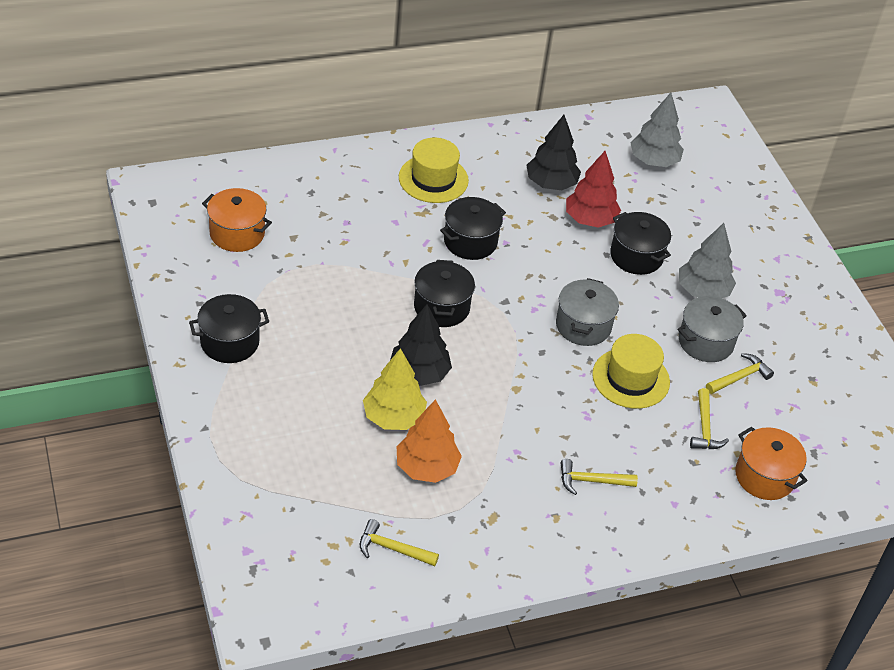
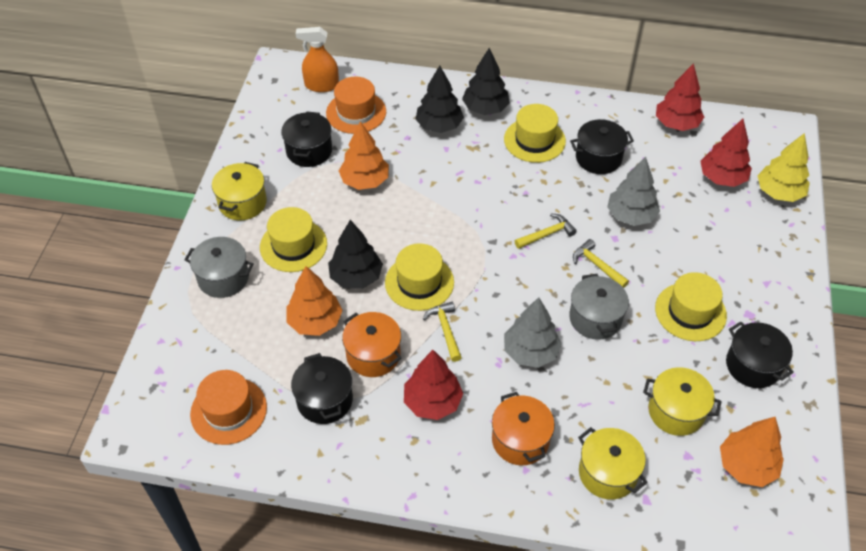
black tree: [390,304,452,386] [527,115,581,190] = 2 -> [328,220,383,289] [415,66,464,133] [462,48,510,115] = 3
orange hat: none = 0 -> [190,370,267,445] [326,76,386,134] = 2
orange spray bottle: none = 0 -> [296,27,339,92] = 1
orange tree: [397,399,462,483] = 1 -> [287,266,343,336] [339,121,389,190] [720,417,784,487] = 3
red tree: [566,151,621,228] = 1 -> [404,350,463,420] [656,63,704,131] [701,119,752,187] = 3
yellow hammer: [360,519,439,566] [561,459,638,495] [690,388,729,449] [706,353,774,394] = 4 -> [423,302,462,362] [515,214,577,249] [573,239,629,288] = 3
yellow hat: [399,138,469,203] [592,334,670,409] = 2 -> [260,207,327,272] [385,243,454,311] [504,104,566,163] [655,272,727,341] = 4
yellow pot: none = 0 -> [212,162,267,220] [578,427,648,500] [643,367,722,436] = 3

